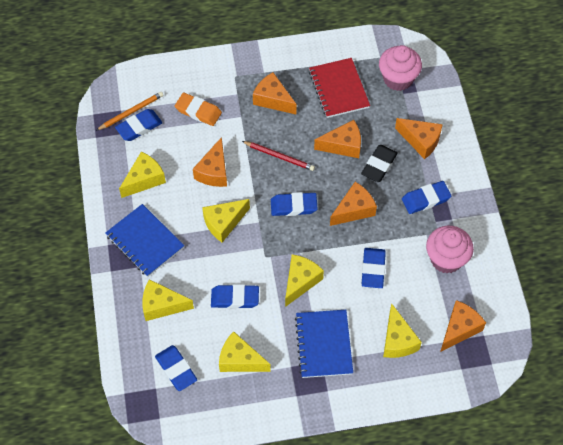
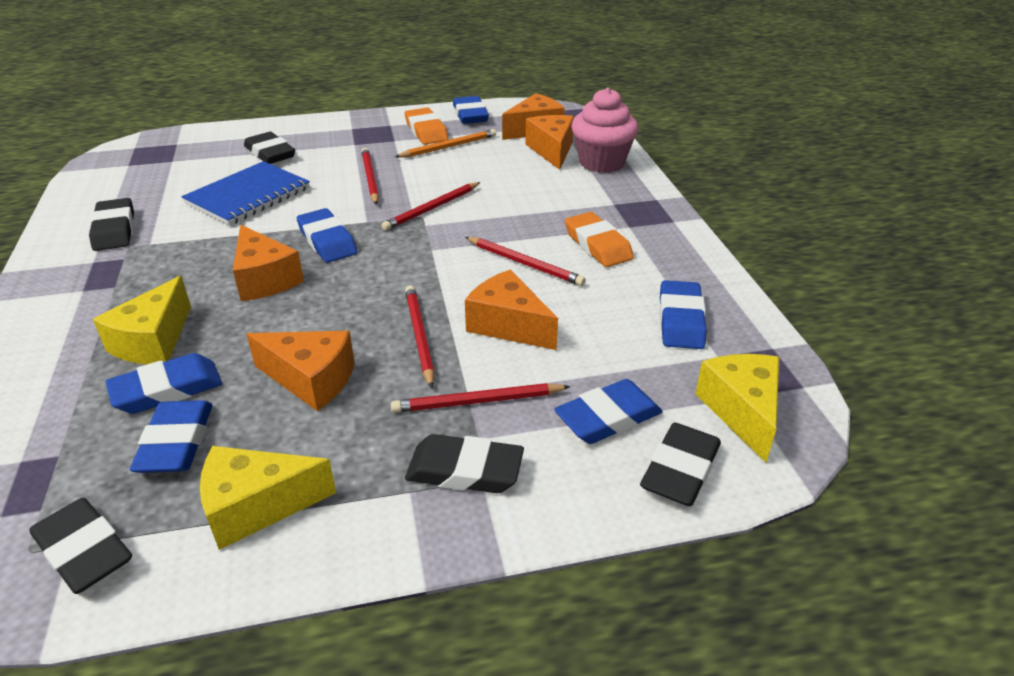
black eraser: [361,145,398,182] = 1 -> [29,498,132,594] [89,198,134,251] [244,132,295,164] [405,434,524,493] [640,423,721,506] = 5
blue notebook: [105,204,184,277] [295,310,353,378] = 2 -> [181,161,310,226] = 1
orange cheese: [193,137,227,187] [253,72,297,114] [314,120,361,158] [330,182,377,226] [395,118,443,159] [440,300,486,352] = 6 -> [233,225,304,301] [246,331,355,411] [465,270,558,350] [502,93,565,140] [526,115,574,170] = 5
orange eraser: [175,93,222,126] = 1 -> [405,107,448,145] [565,212,634,267] = 2
pink cupcake: [379,45,422,91] [426,226,474,273] = 2 -> [571,88,638,173] = 1
red notebook: [309,58,370,118] = 1 -> none = 0
red pencil: [242,141,315,171] = 1 -> [361,148,379,205] [381,182,481,231] [391,383,571,413] [405,285,434,388] [465,237,586,286] = 5
yellow cheese: [119,152,166,198] [142,279,194,321] [202,199,250,243] [219,331,271,372] [285,254,324,307] [383,303,422,358] = 6 -> [93,276,191,364] [200,446,336,550] [695,354,779,463] = 3

